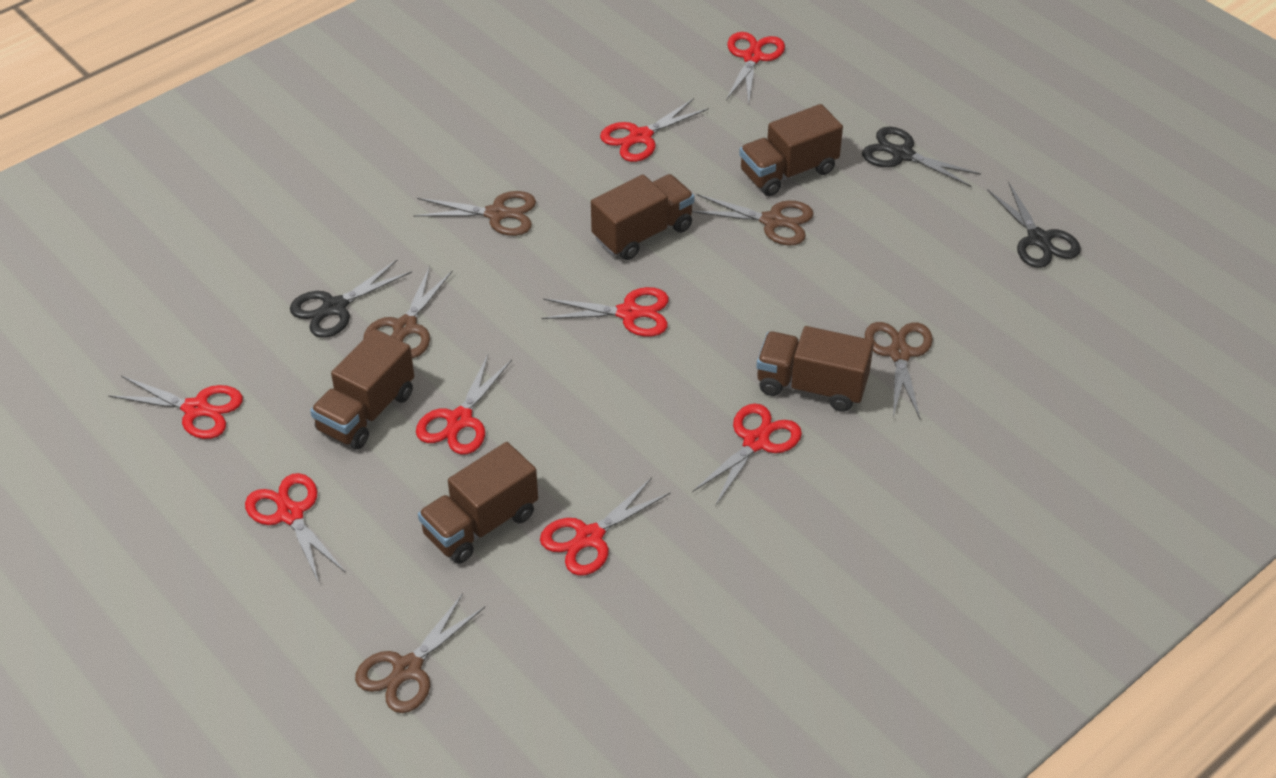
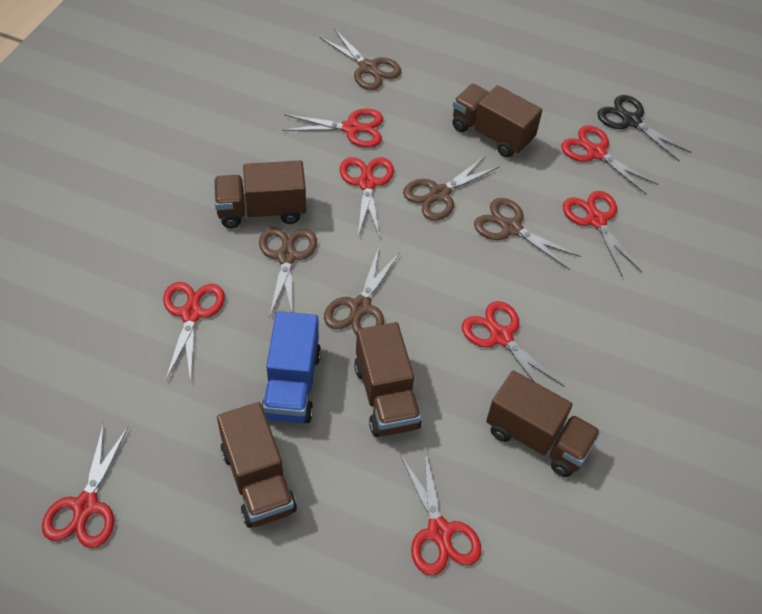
black scissors: [290,259,412,338] [862,127,981,187] [987,182,1081,268] = 3 -> [597,95,691,162] = 1
blue truck: none = 0 -> [262,311,321,423] = 1

